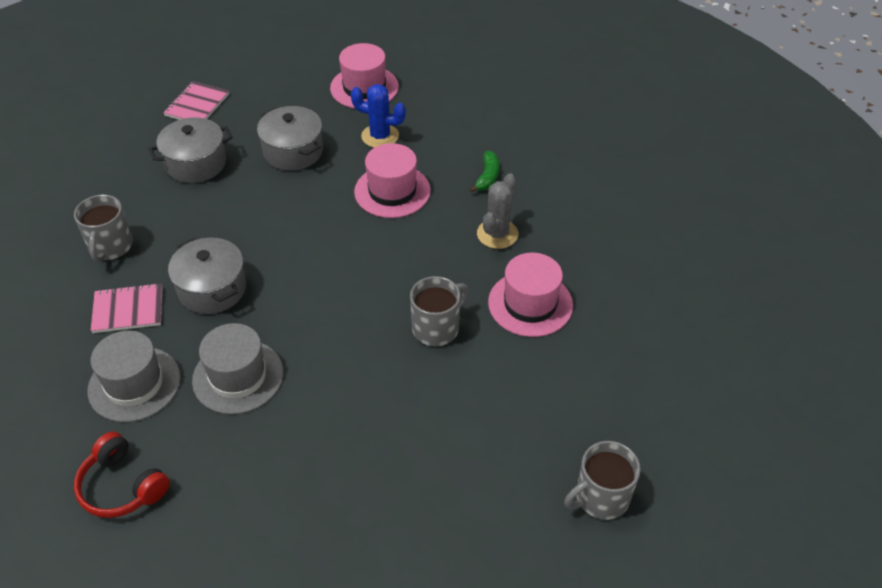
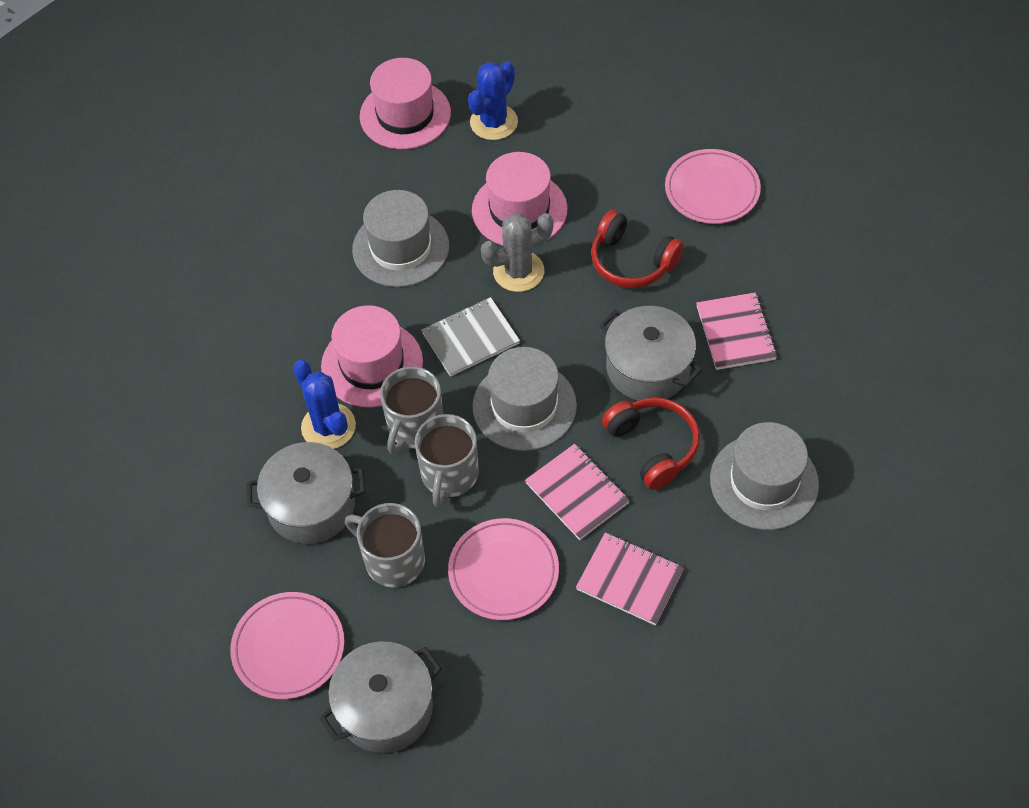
blue cactus: [351,84,406,148] = 1 -> [293,360,356,449] [468,61,518,140] = 2
green banana: [470,151,499,193] = 1 -> none = 0
grey hat: [88,331,180,422] [192,323,283,414] = 2 -> [352,190,449,287] [472,347,577,451] [710,422,819,530] = 3
grey notebook: none = 0 -> [421,297,520,377] = 1
pink notebook: [91,283,162,333] [163,81,229,120] = 2 -> [525,444,630,540] [576,532,684,626] [696,293,777,370] = 3
pink plate: none = 0 -> [230,592,344,699] [448,518,559,620] [665,149,761,224] = 3
red headphones: [74,432,170,518] = 1 -> [591,210,684,288] [602,397,700,490] = 2

